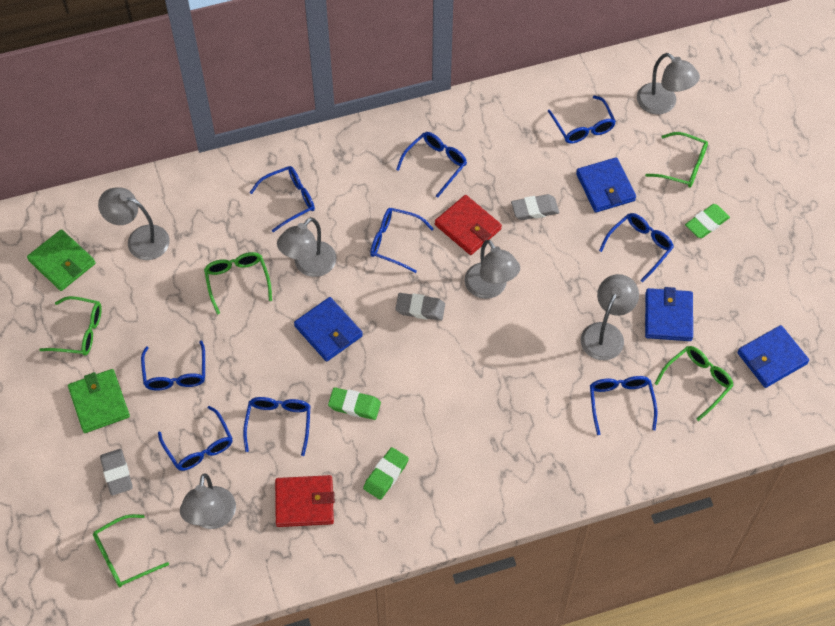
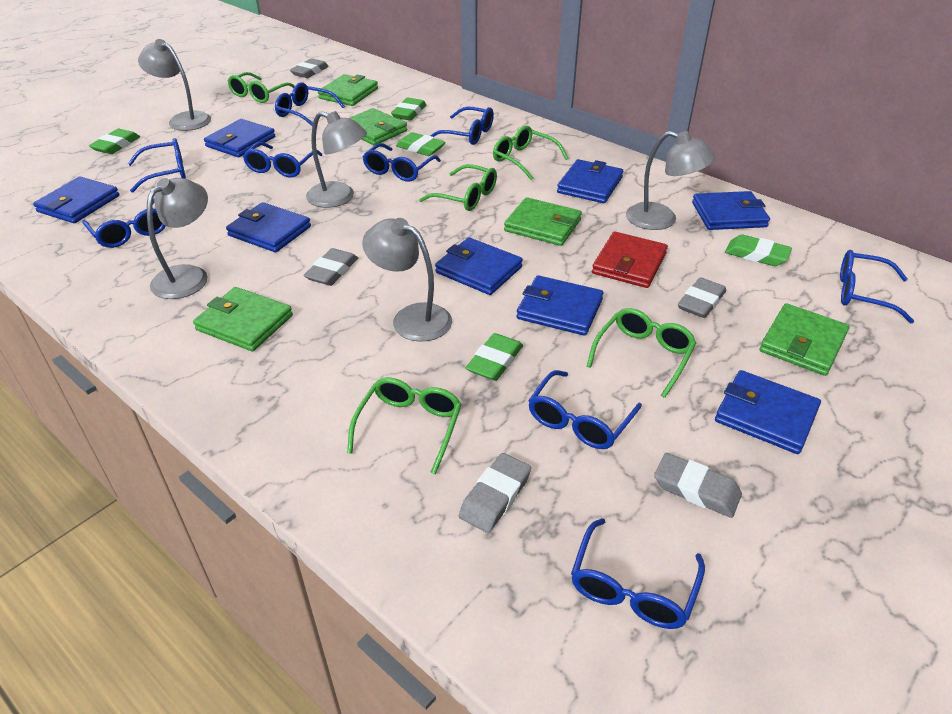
blue wallet: [294,297,363,362] [576,157,636,213] [645,287,693,341] [737,325,809,388] = 4 -> [33,176,119,223] [204,119,275,157] [226,202,311,252] [435,237,523,295] [517,275,603,336] [557,159,623,203] [692,191,770,230] [715,370,821,454] = 8
green eraser: [328,387,381,420] [363,447,409,500] [685,204,730,238] = 3 -> [89,129,140,154] [391,98,426,120] [396,132,446,156] [466,333,523,381] [725,235,792,266] = 5
green wallet: [27,229,96,291] [68,369,130,433] = 2 -> [193,287,293,351] [318,74,378,106] [350,108,407,145] [504,197,582,246] [760,303,849,376] = 5
grey eraser: [100,449,133,496] [395,293,445,321] [511,194,559,220] = 3 -> [290,58,329,78] [303,248,358,286] [459,453,531,533] [654,453,742,518] [678,277,726,318] = 5
grey lamp: [98,187,170,260] [180,473,236,529] [277,217,336,277] [464,240,520,299] [581,274,639,360] [637,53,700,115] = 6 -> [138,39,211,131] [147,178,208,299] [306,111,367,208] [362,218,452,342] [626,131,715,230] = 5
red wallet: [275,475,334,527] [435,195,502,255] = 2 -> [592,231,668,288] = 1

